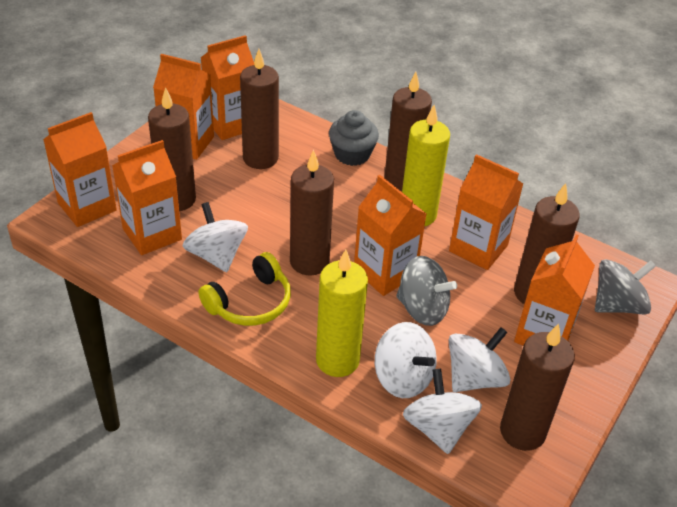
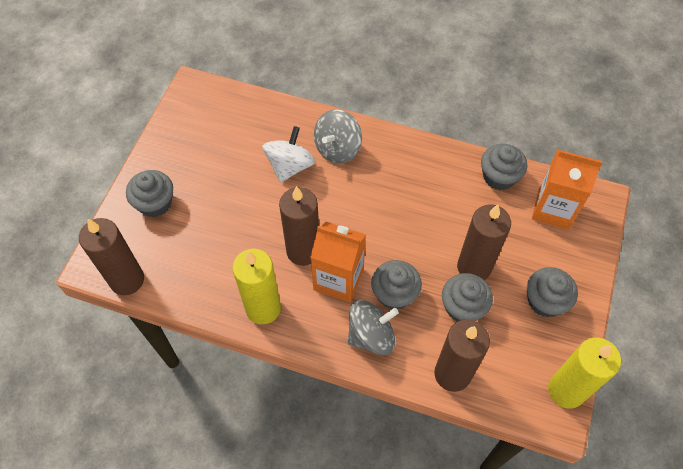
brown candle: [148,87,196,211] [240,49,279,169] [290,150,334,276] [384,72,432,192] [500,323,575,451] [514,183,580,304] = 6 -> [79,218,144,295] [279,186,319,266] [434,319,490,392] [457,204,511,280] = 4
grey cupcake: [329,110,379,166] = 1 -> [126,170,173,217] [371,260,422,310] [442,273,493,322] [481,144,527,190] [527,267,578,317] = 5
orange carton: [43,112,117,227] [112,140,182,255] [153,54,214,160] [201,35,254,140] [354,175,426,296] [449,154,523,270] [514,234,595,346] = 7 -> [310,222,366,302] [532,150,603,230] = 2
white spinning top: [183,202,248,272] [375,322,437,398] [403,369,482,454] [449,327,510,392] = 4 -> [262,126,315,183] = 1
yellow headphones: [199,252,291,326] = 1 -> none = 0

